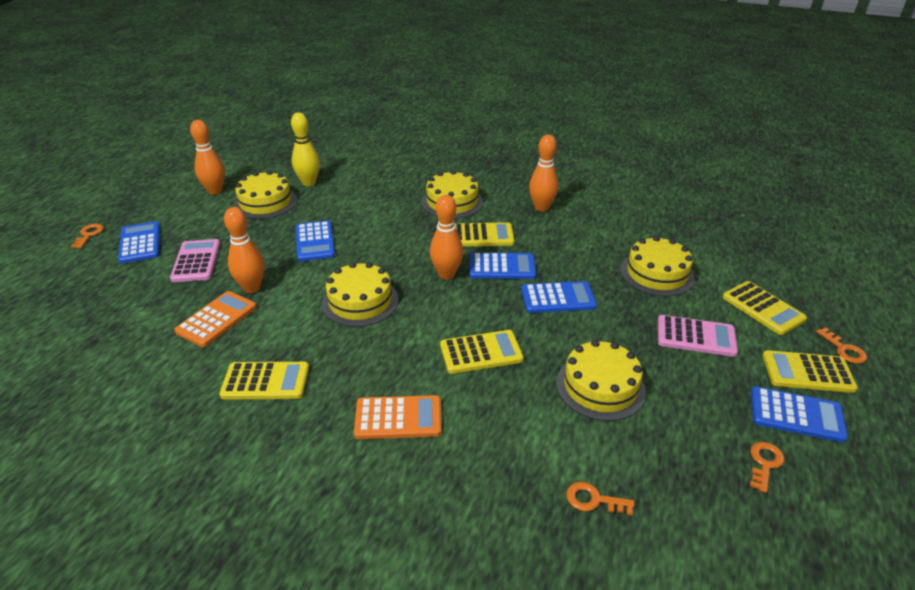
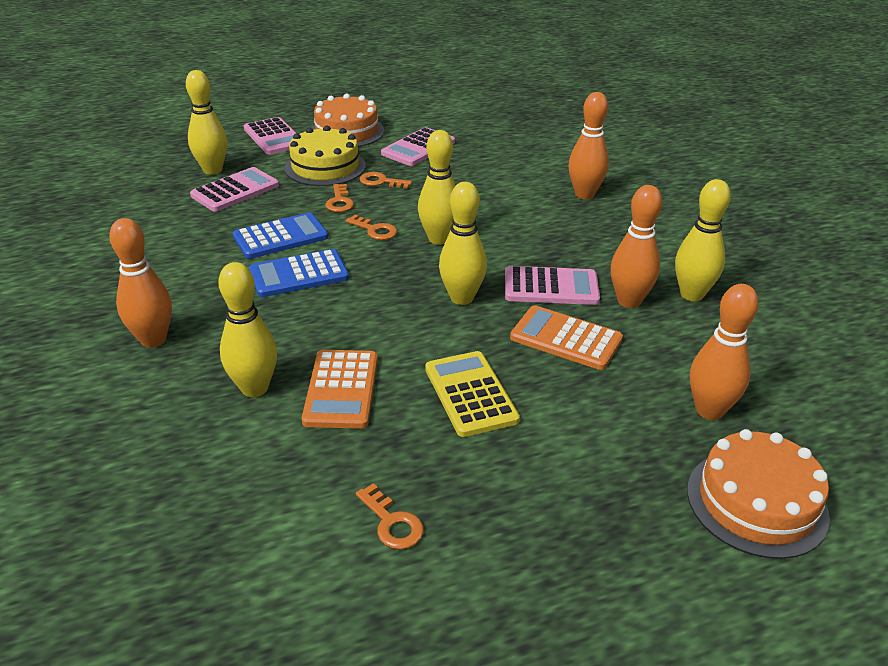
blue calculator: [118,221,160,263] [296,221,335,261] [470,253,536,279] [521,281,597,313] [751,386,848,443] = 5 -> [233,212,328,259] [249,249,349,297] = 2
orange cake: none = 0 -> [311,94,384,147] [687,429,830,559] = 2
pink calculator: [170,239,220,282] [658,315,738,357] = 2 -> [190,167,279,212] [244,117,296,155] [381,127,455,166] [505,266,600,305] = 4
yellow bowling pin: [291,112,320,186] = 1 -> [186,70,227,175] [218,262,277,397] [418,130,455,245] [439,182,487,305] [675,179,731,301] = 5
yellow cake: [234,170,297,219] [322,262,398,327] [422,170,483,219] [556,340,646,421] [620,236,694,296] = 5 -> [285,126,366,186] = 1
yellow calculator: [219,362,309,400] [440,330,524,374] [454,222,515,246] [723,281,807,335] [762,350,858,393] = 5 -> [425,351,520,437] = 1

